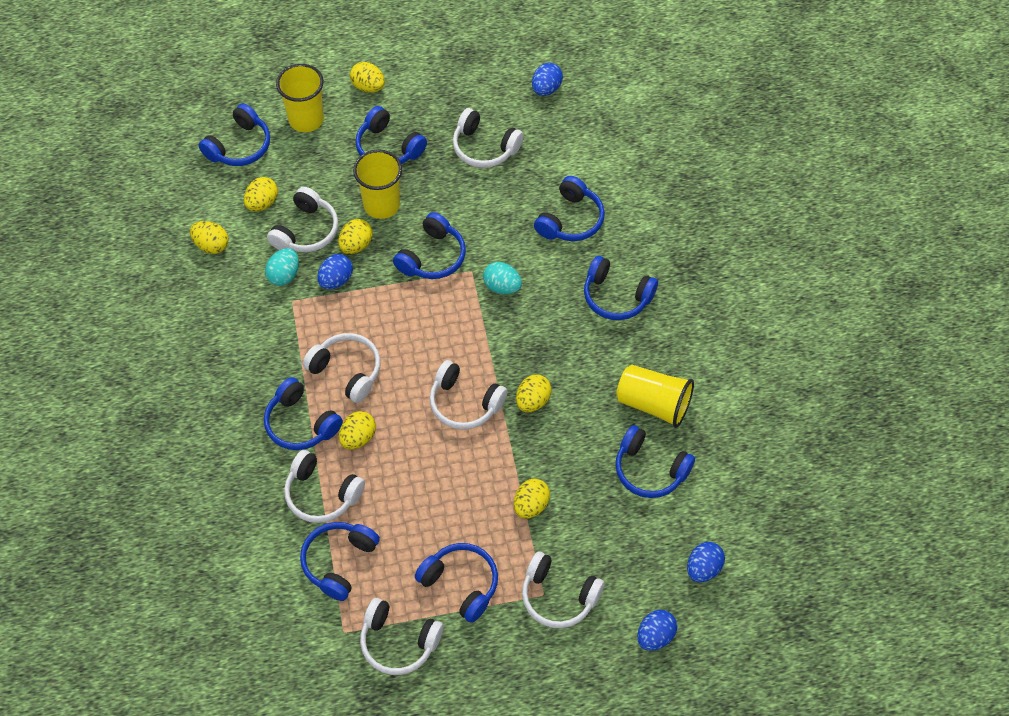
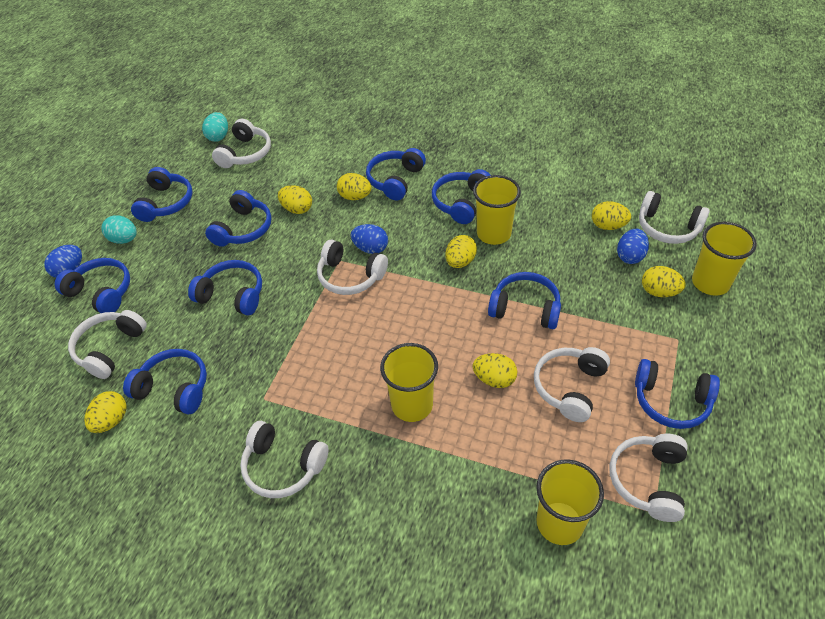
blue egg: [317,254,353,289] [532,63,563,96] [637,610,677,651] [687,542,725,582] = 4 -> [44,245,82,278] [351,224,388,254] [617,229,649,264] = 3
yellow cup: [276,64,324,132] [353,150,402,219] [616,365,694,428] = 3 -> [380,343,438,422] [473,175,521,245] [536,459,604,545] [692,222,757,296] = 4

